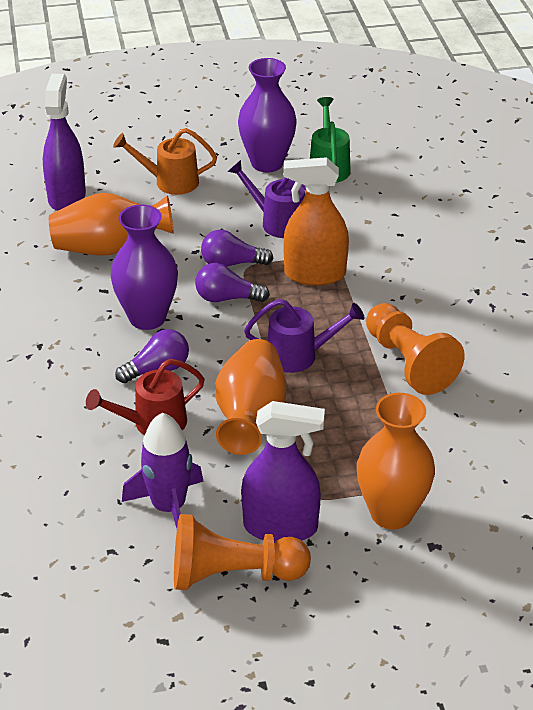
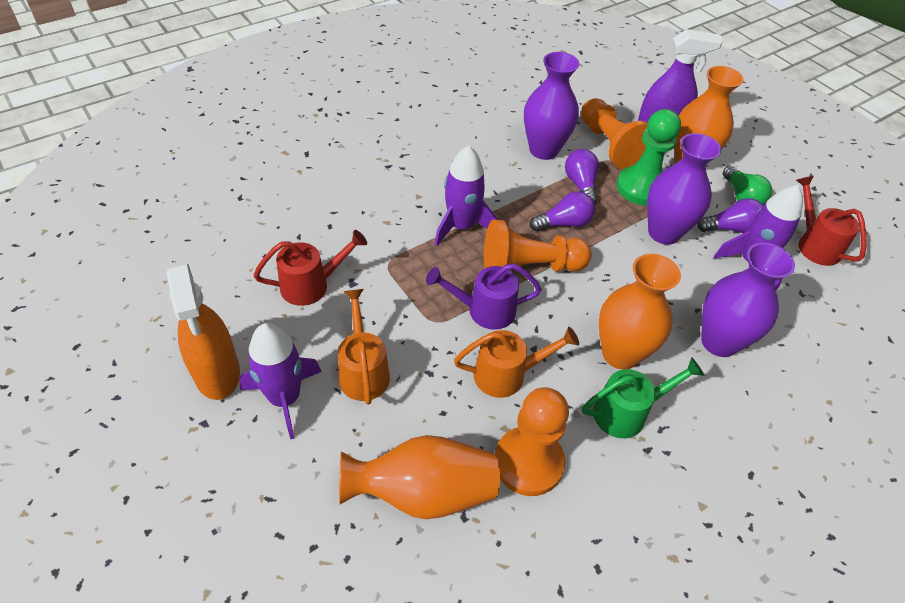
green light bulb: none = 0 -> [723,166,772,205] = 1
green pawn: none = 0 -> [616,109,681,206] = 1
orange pawn: [174,514,311,590] [366,303,464,395] = 2 -> [484,219,592,272] [495,387,569,496] [581,98,648,169] = 3
orange watering can: [113,128,217,195] = 1 -> [338,289,390,405] [454,327,579,398] = 2
purple rocket: [122,413,204,528] = 1 -> [239,323,322,439] [435,145,498,246] [714,185,803,290] = 3
purple spray bottle: [43,74,86,211] [241,401,325,542] = 2 -> [638,29,723,123] = 1
purple vase: [110,205,178,330] [238,58,297,172] = 2 -> [524,52,580,160] [647,133,721,245] [701,243,795,357] = 3
purple watering can: [228,160,306,238] [244,299,364,373] = 2 -> [426,263,542,330] = 1
red watering can: [86,359,205,436] = 1 -> [254,230,367,306] [796,175,866,266] = 2

